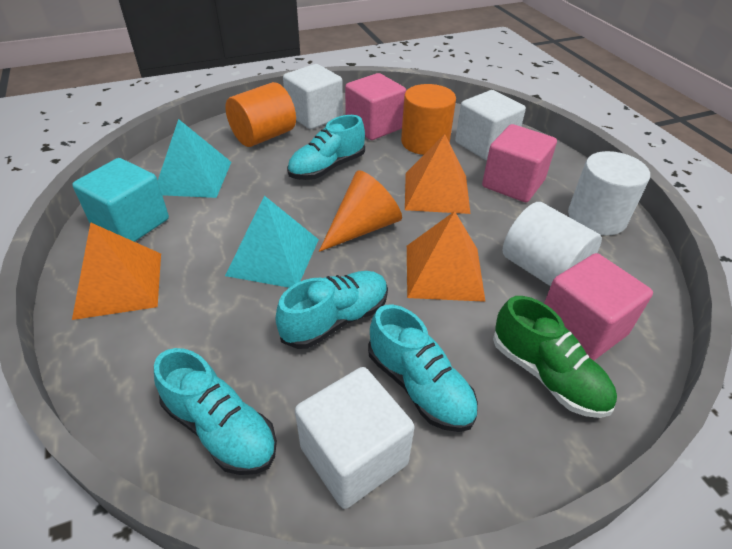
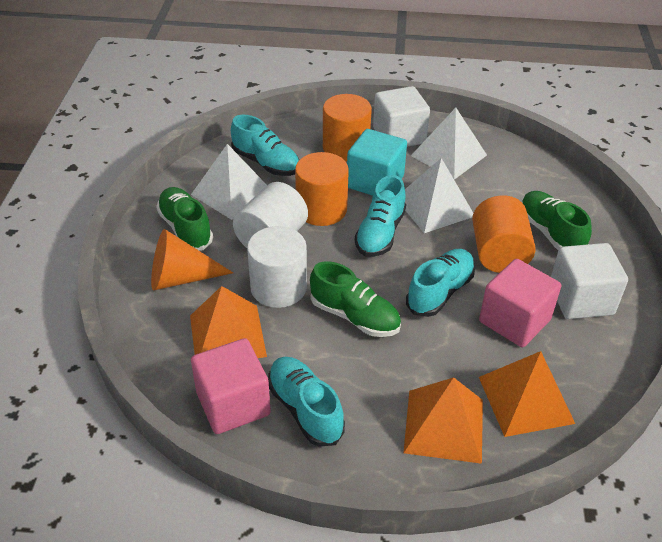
green shoe: [493,296,617,418] = 1 -> [156,187,213,250] [310,261,401,337] [522,191,592,250] = 3
orange cylinder: [225,82,296,147] [401,84,456,155] = 2 -> [295,152,349,226] [323,94,372,162] [472,195,536,273] = 3
pink cube: [345,73,406,140] [482,124,557,202] [544,253,653,361] = 3 -> [191,338,271,434] [479,259,561,347] = 2
turquoise pyramid: [158,119,231,198] [225,196,319,288] = 2 -> none = 0
white cube: [283,64,343,129] [295,367,415,509] [455,90,526,160] = 3 -> [373,86,430,147] [551,243,628,319] = 2
white pyramid: none = 0 -> [191,144,267,220] [405,158,473,233] [411,108,487,180] = 3

